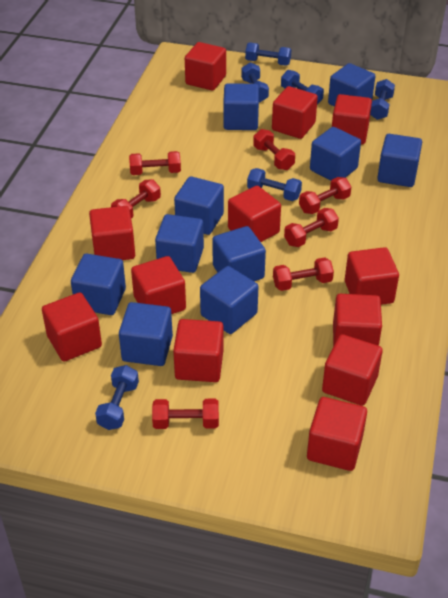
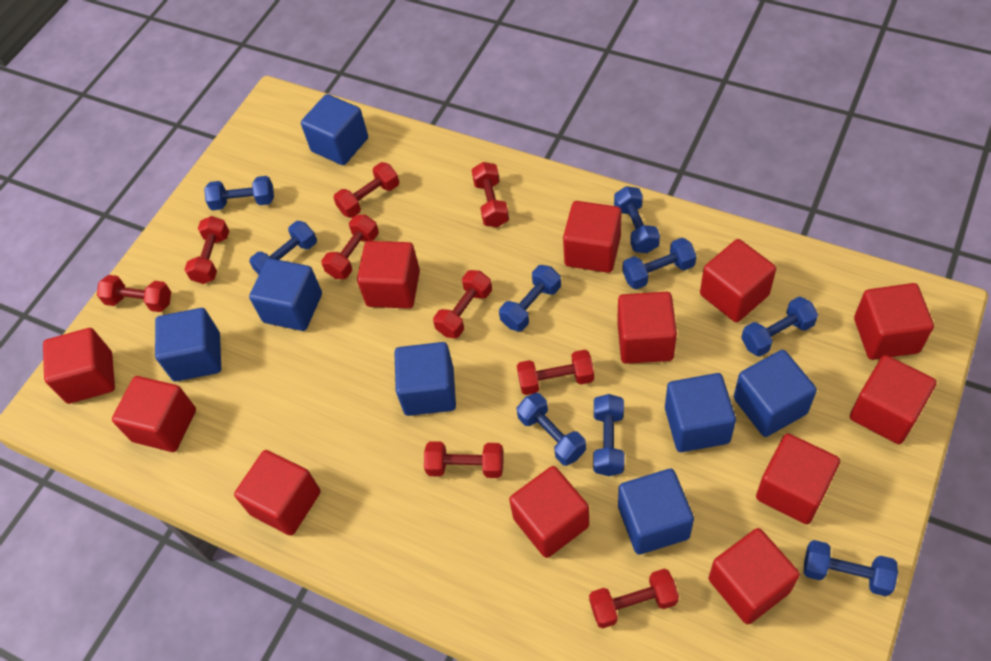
blue cube: [71,254,126,315] [119,302,173,366] [155,214,204,273] [174,176,224,235] [200,266,259,334] [212,226,266,281] [223,83,259,130] [310,127,361,180] [328,63,375,107] [377,134,422,187] = 10 -> [155,308,221,381] [249,258,322,331] [301,94,368,165] [394,342,456,416] [618,469,694,555] [665,373,736,452] [734,350,817,437] = 7
blue dumbbell: [95,365,139,430] [241,62,269,102] [245,42,291,66] [247,168,302,201] [281,70,324,105] [370,79,395,120] = 6 -> [204,176,274,211] [249,221,317,275] [499,265,561,332] [517,393,586,466] [593,394,624,476] [614,186,660,253] [622,238,697,290] [741,297,818,357] [804,540,898,596] = 9
red dumbbell: [111,179,161,218] [129,151,181,175] [152,399,219,429] [253,129,295,170] [273,257,334,291] [284,208,339,247] [299,177,351,214] = 7 -> [97,275,171,312] [184,216,229,284] [321,215,379,279] [333,162,399,218] [424,441,504,478] [433,270,492,338] [472,162,509,227] [517,350,594,395] [589,569,679,628] = 9

